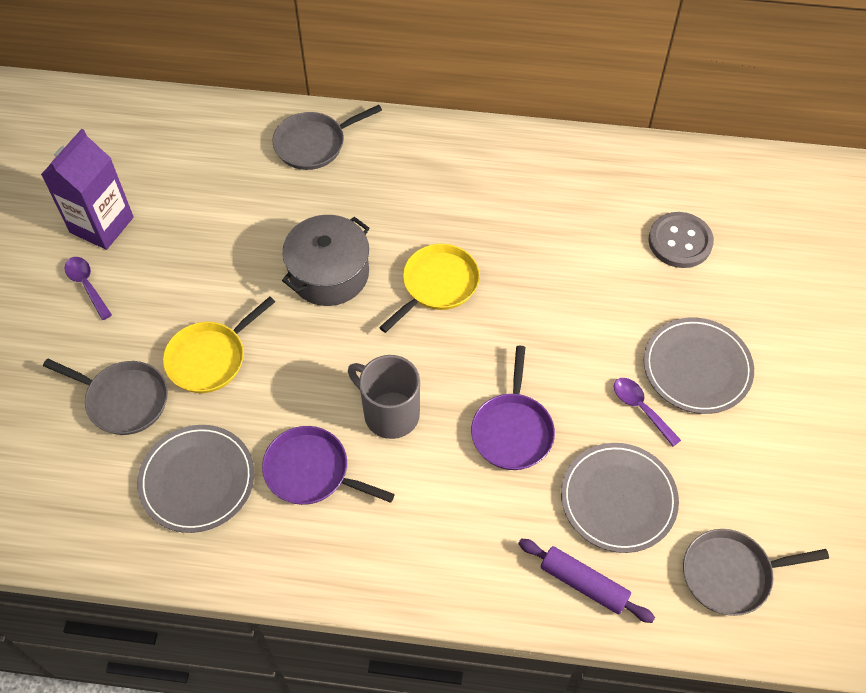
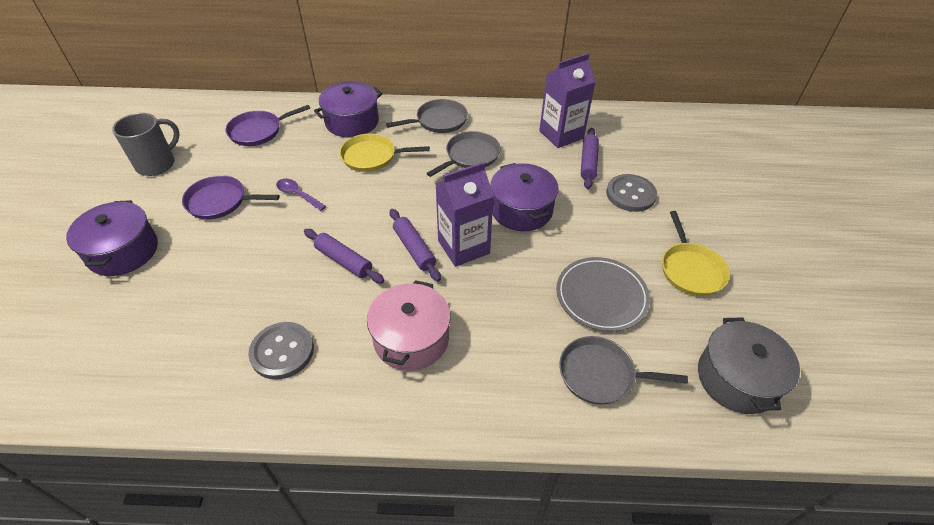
grey button: [648,212,714,268] = 1 -> [248,322,314,380] [606,174,657,212] = 2
grey plate: [137,425,254,533] [561,443,679,553] [644,318,754,414] = 3 -> [556,257,650,332] = 1
pink pot: none = 0 -> [367,280,451,371] = 1
purple carton: [41,129,134,250] = 1 -> [435,162,494,267] [539,53,596,148] = 2
purple pot: none = 0 -> [66,200,158,276] [314,81,382,138] [490,163,559,231] = 3
purple rolling pin: [518,539,655,623] = 1 -> [304,229,384,283] [390,209,441,282] [581,128,599,189] = 3
purple spoon: [64,257,112,320] [614,378,681,447] = 2 -> [276,179,326,211] = 1

